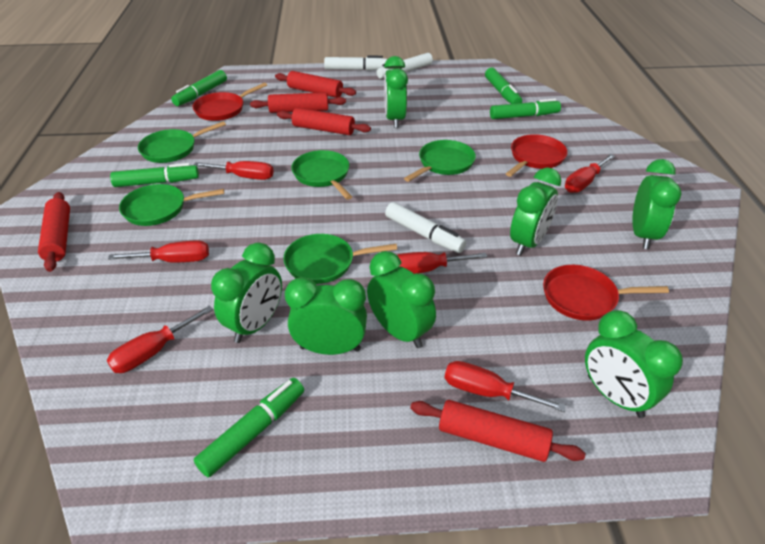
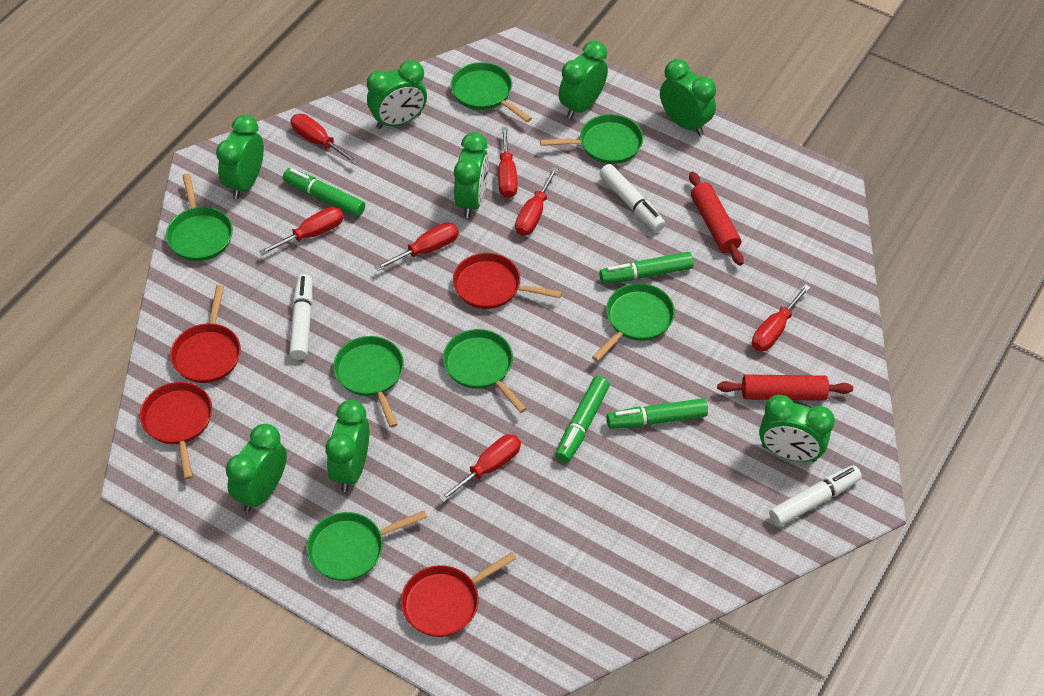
green clock: [211,243,282,343] [285,277,367,355] [367,251,436,348] [384,56,408,128] [510,167,561,256] [585,310,683,418] [632,159,682,249] = 7 -> [216,115,264,199] [226,424,287,512] [325,400,369,492] [367,60,427,129] [454,132,489,218] [559,41,608,119] [660,59,716,136] [759,395,835,462] = 8
green marker: [110,163,199,187] [171,70,227,106] [194,378,304,477] [485,68,522,104] [490,99,561,119] = 5 -> [283,168,365,217] [555,376,610,463] [599,252,694,284] [607,398,708,429] = 4
green pan: [119,184,224,226] [138,121,226,163] [283,234,397,284] [292,150,352,200] [404,140,476,182] = 5 -> [166,174,233,261] [307,511,427,581] [333,336,404,428] [443,329,527,413] [451,62,532,122] [540,114,643,164] [592,283,675,361] = 7
red pan: [192,83,267,121] [506,134,568,177] [543,265,669,321] = 3 -> [140,382,212,479] [170,285,241,383] [401,552,517,637] [453,253,562,309] = 4
red rolling pin: [38,192,70,272] [250,92,346,113] [275,71,356,98] [277,108,371,135] [410,400,585,462] = 5 -> [689,171,744,265] [717,374,853,401] = 2
red screwdriver: [107,305,213,373] [108,241,209,262] [194,161,274,180] [397,252,487,274] [445,361,566,412] [565,154,615,193] = 6 -> [259,207,344,255] [291,114,359,165] [374,223,459,271] [439,434,521,502] [498,127,518,198] [515,167,558,236] [752,284,811,351] = 7

